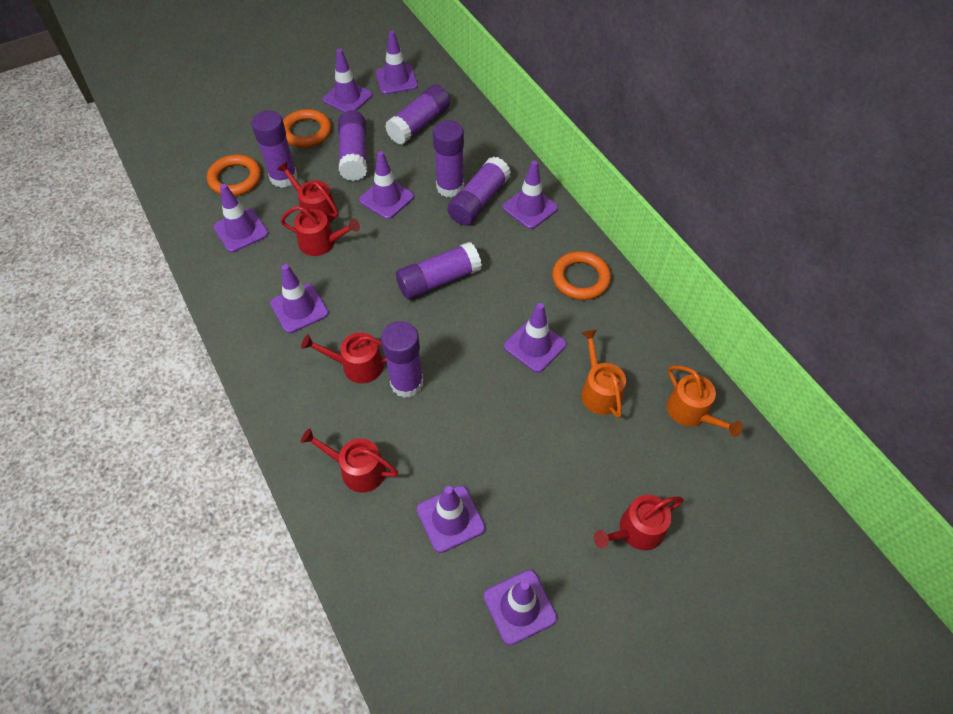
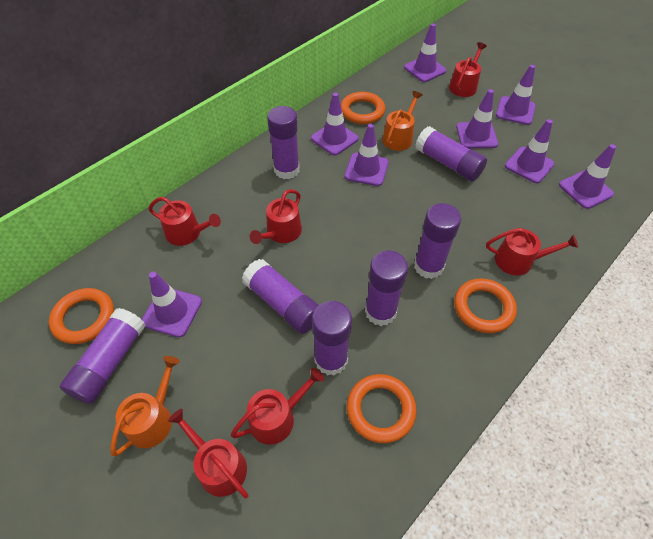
orange ring: [207,155,261,196] [283,109,331,148] [552,251,611,300] = 3 -> [49,288,114,344] [341,92,385,124] [347,374,417,443] [454,278,517,333] = 4
purple traffic cone: [213,184,268,252] [270,264,329,333] [323,49,372,113] [359,151,414,219] [376,31,418,94] [417,486,485,553] [484,570,557,645] [503,161,558,229] [504,303,566,373] = 9 -> [142,271,202,337] [311,93,359,155] [345,124,389,186] [404,24,446,82] [456,89,498,148] [496,65,536,125] [505,119,555,183] [559,144,616,209] = 8
red watering can: [277,162,338,223] [281,206,360,256] [301,332,387,384] [301,428,398,493] [594,495,684,550] = 5 -> [149,197,221,246] [168,409,249,499] [231,368,324,445] [250,189,302,244] [449,42,487,97] [486,228,578,275] = 6

